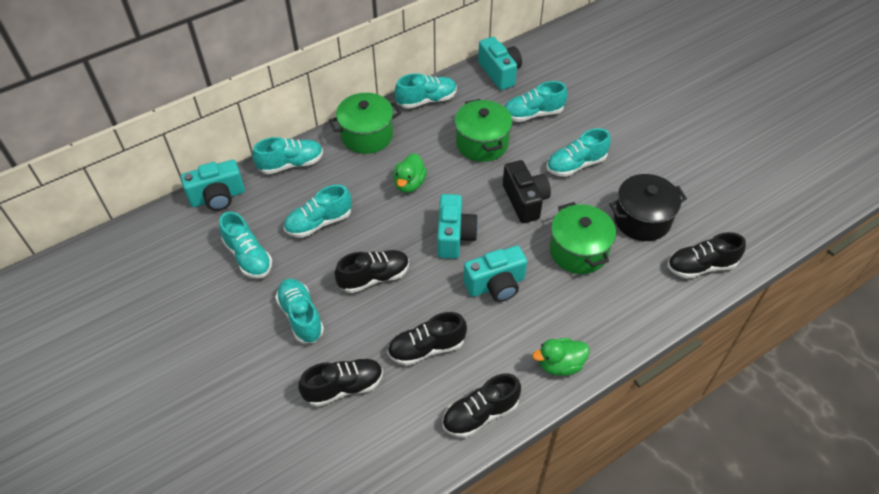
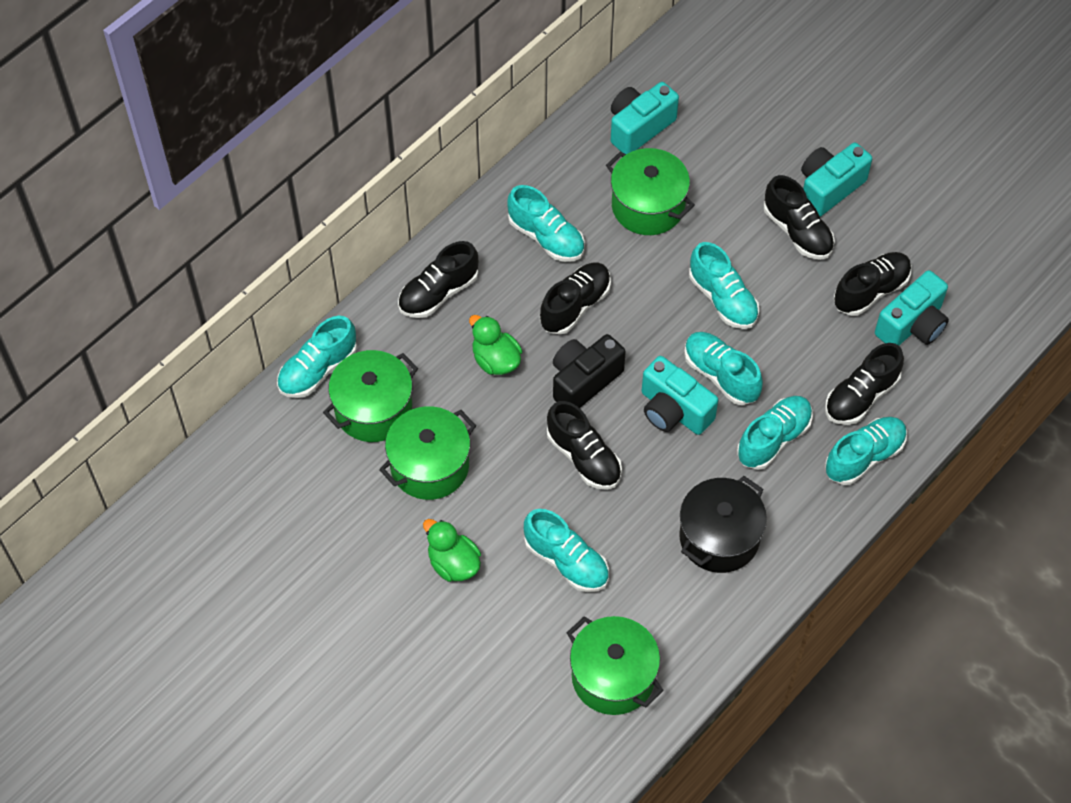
black shoe: [298,358,383,407] [334,250,409,293] [387,312,467,366] [442,373,521,438] [667,232,746,279] = 5 -> [398,241,478,318] [540,263,611,335] [547,401,622,490] [764,175,835,260] [825,343,904,425] [834,252,912,316] = 6
green pot: [329,93,401,154] [455,99,512,162] [550,202,616,274] = 3 -> [323,350,418,442] [379,406,476,500] [567,616,664,715] [606,148,695,235] = 4

